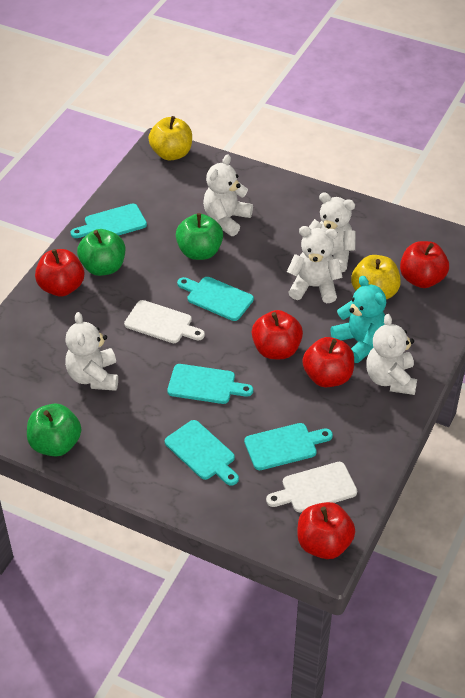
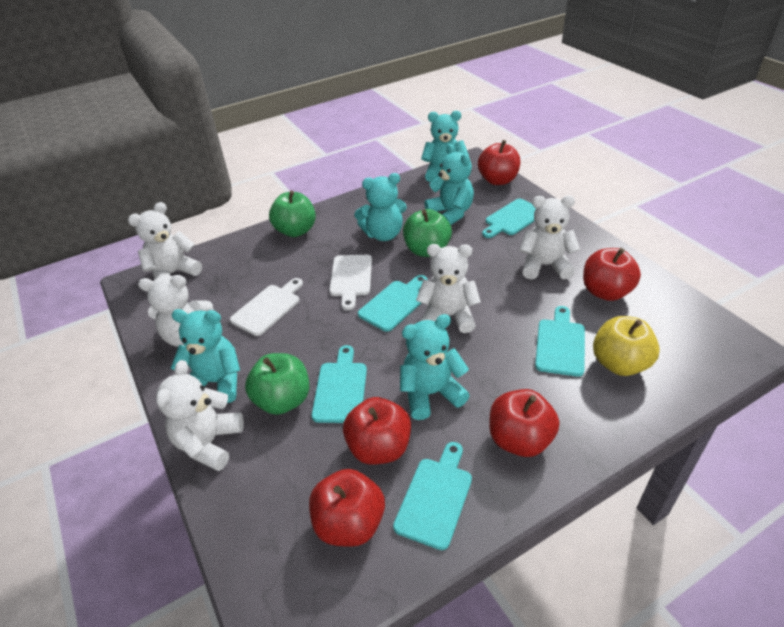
turquoise teddy bear: [330,276,386,363] = 1 -> [171,309,240,403] [354,173,407,241] [400,314,470,420] [421,111,469,182] [425,144,474,225] = 5
yellow apple: [148,116,192,161] [351,255,401,299] = 2 -> [593,316,660,376] = 1

